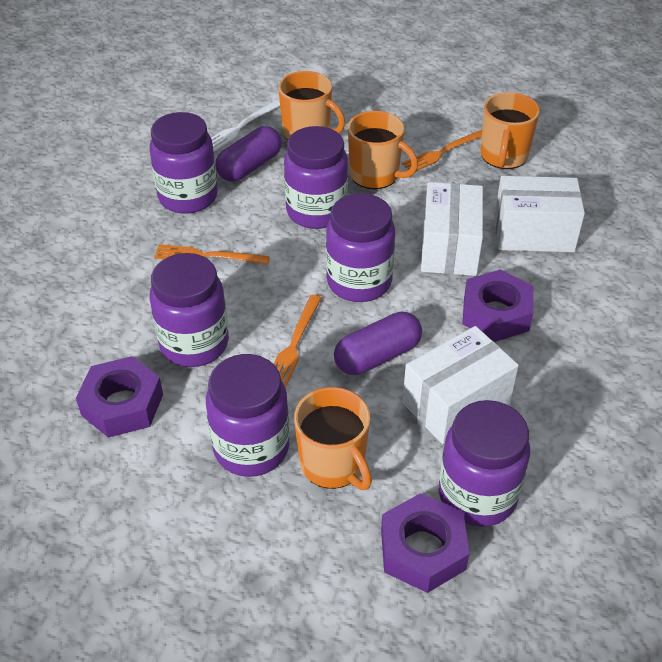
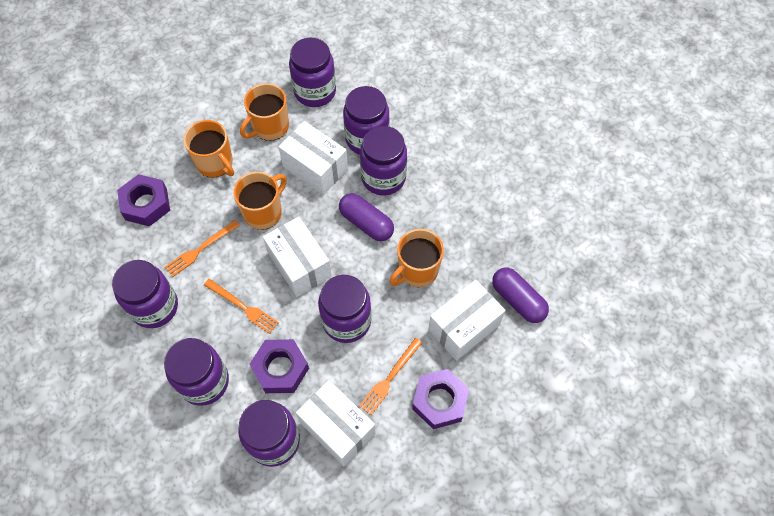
purple jar: [149,112,218,214] [150,253,229,367] [206,354,289,477] [284,126,348,229] [326,193,395,302] [439,400,530,527] = 6 -> [112,260,178,328] [164,338,229,406] [238,400,300,467] [289,38,336,107] [318,275,371,343] [343,86,390,155] [360,126,407,195] = 7
white box: [402,326,519,444] [421,182,483,276] [494,176,585,252] = 3 -> [263,217,332,297] [278,121,348,195] [296,380,375,466] [428,280,506,361] = 4
white fork: [211,101,280,151] = 1 -> none = 0

